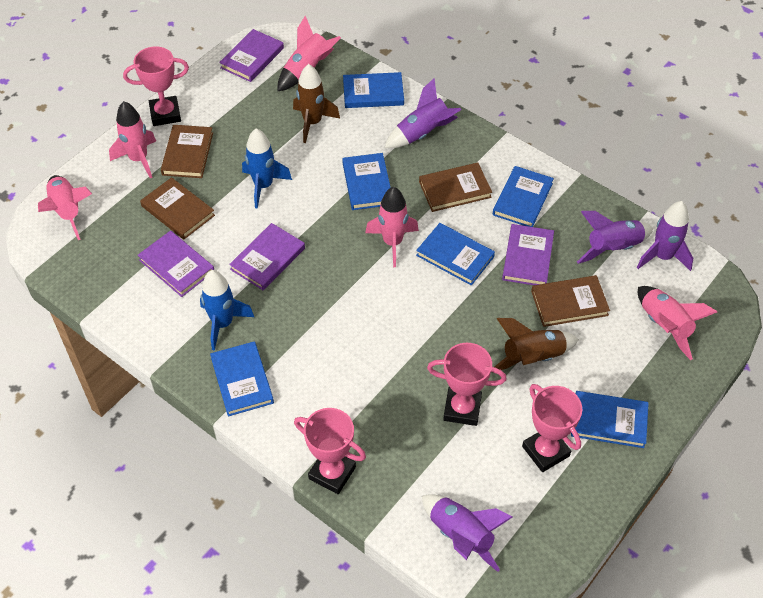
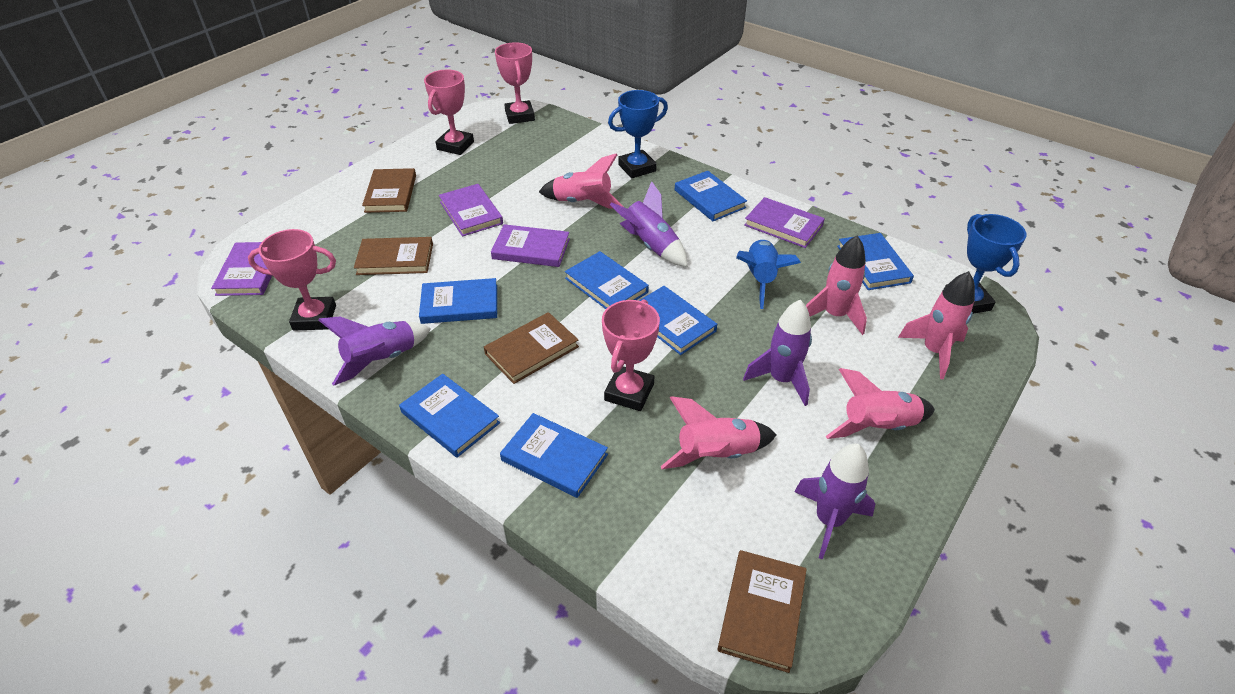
blue book: [210,341,274,416] [342,153,391,210] [343,72,404,108] [416,223,495,286] [493,166,554,227] [571,391,649,448] = 6 -> [399,374,500,458] [419,278,497,324] [500,413,608,498] [565,251,649,309] [639,286,717,355] [675,171,747,221] [837,233,914,290] = 7
blue rocket: [200,270,254,351] [242,128,292,209] = 2 -> [736,240,801,309] = 1
blue trophy: none = 0 -> [608,90,668,178] [945,214,1026,314] = 2
brown rocket: [293,64,340,143] [495,318,579,370] = 2 -> none = 0

